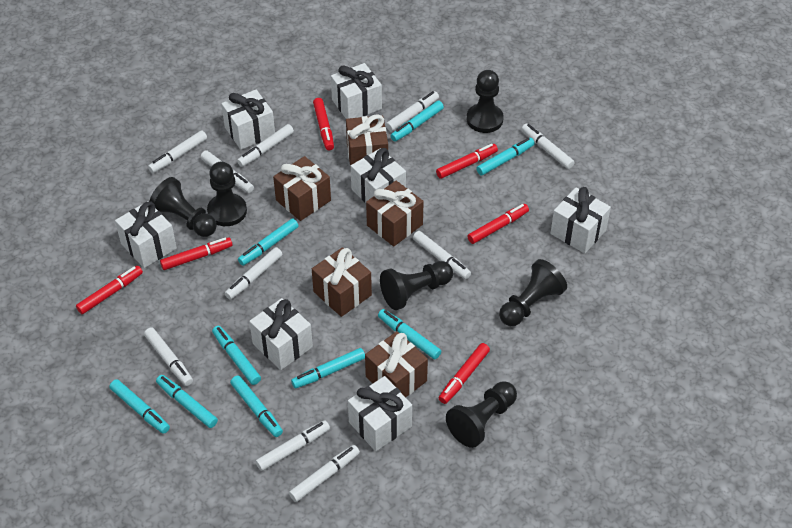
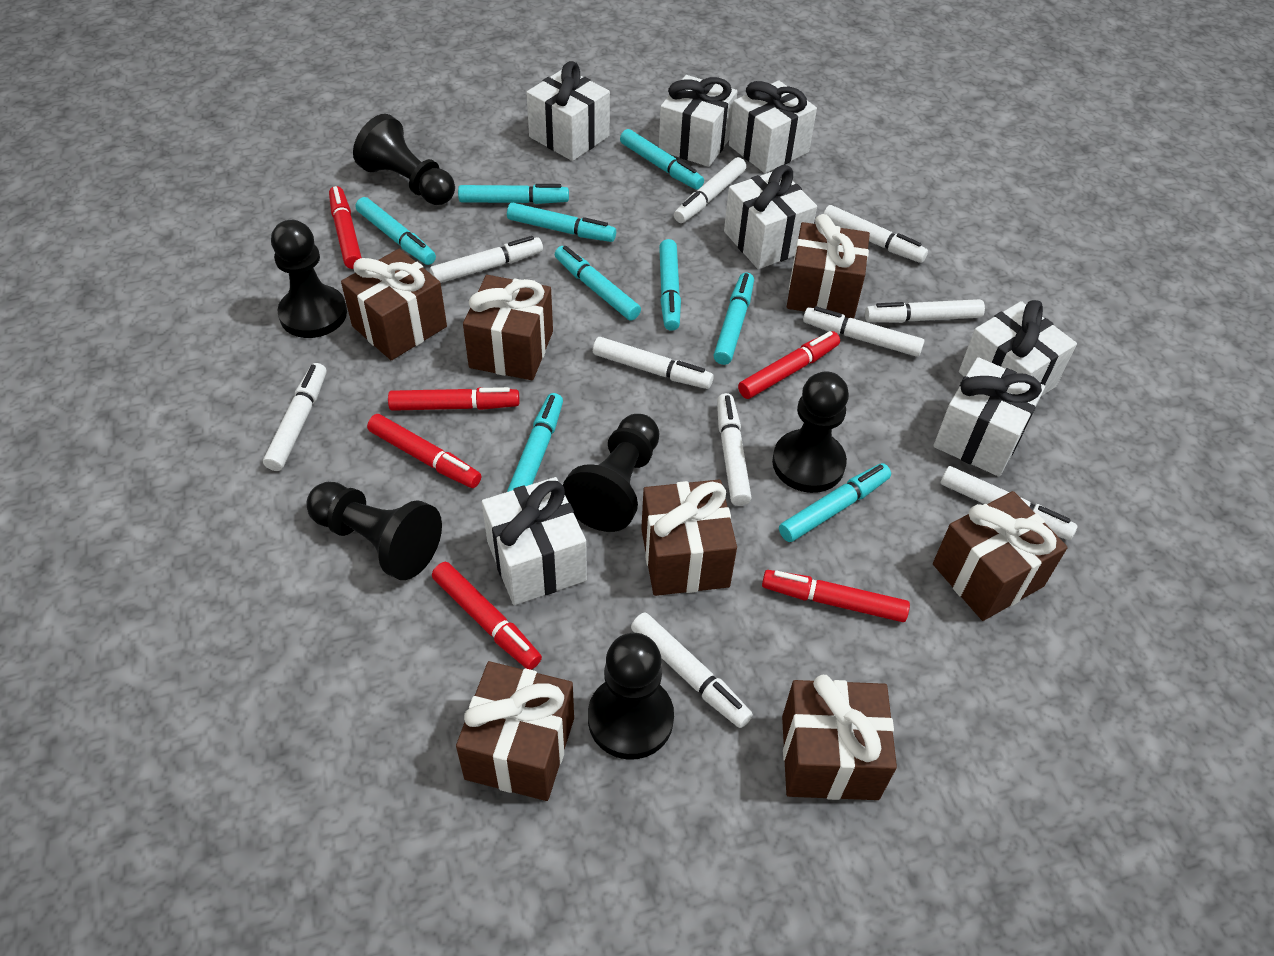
brown gift: [273,156,331,221] [312,247,372,317] [346,114,388,168] [365,331,428,397] [366,181,424,247] = 5 -> [341,249,447,360] [456,661,574,801] [463,275,553,380] [641,480,737,596] [782,675,897,800] [787,214,870,319] [933,491,1068,621] = 7

